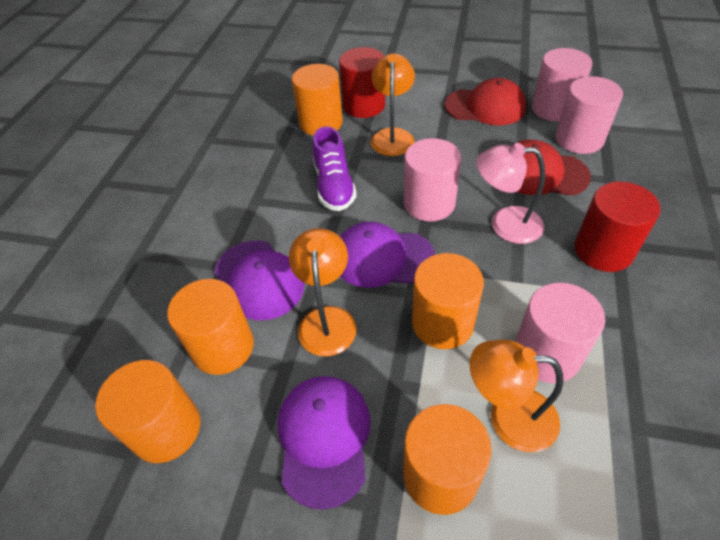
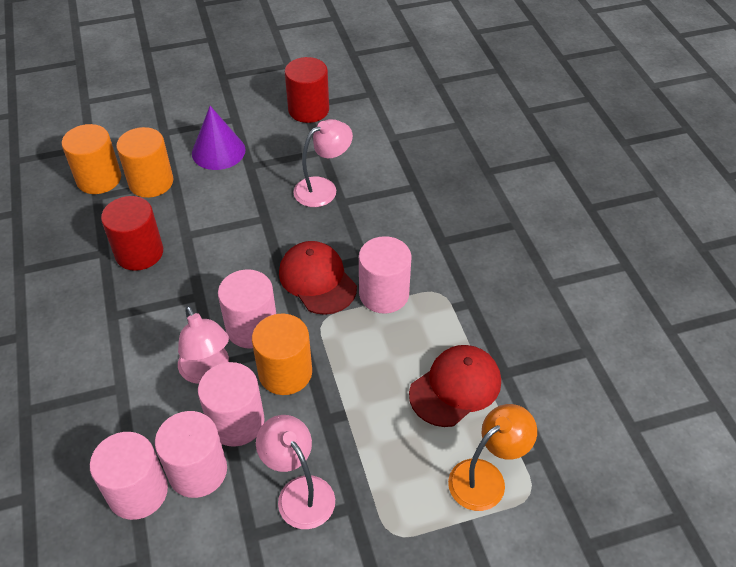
orange cylinder: [95,360,200,463] [167,279,254,375] [292,64,343,136] [403,404,492,515] [412,253,484,349] = 5 -> [62,124,121,194] [116,127,173,198] [252,314,312,395] = 3
orange lamp: [289,228,356,356] [371,53,415,156] [470,340,564,452] = 3 -> [448,404,537,511] = 1
pink cylinder: [404,138,461,221] [515,283,605,383] [532,48,592,121] [555,76,623,154] = 4 -> [90,432,168,520] [155,411,227,498] [198,362,265,447] [218,269,276,349] [359,236,412,314] = 5
pink lamp: [476,143,545,244] = 1 -> [178,306,229,384] [256,415,335,529] [293,119,353,207] = 3
purple cap: [214,241,305,320] [278,376,371,510] [340,222,435,288] = 3 -> none = 0
purple cone: none = 0 -> [192,106,245,170] = 1
purple shoe: [312,126,357,211] = 1 -> none = 0

